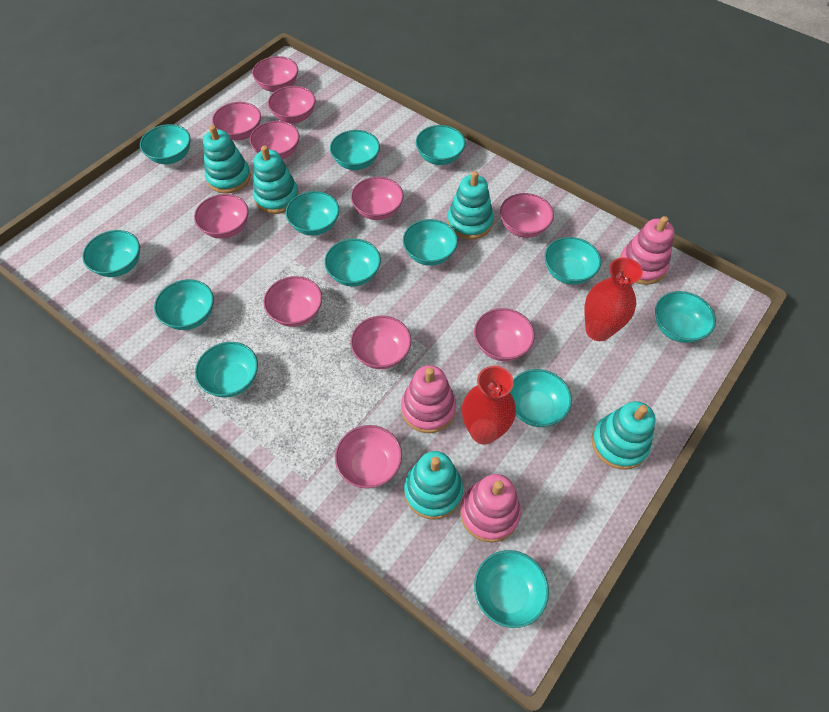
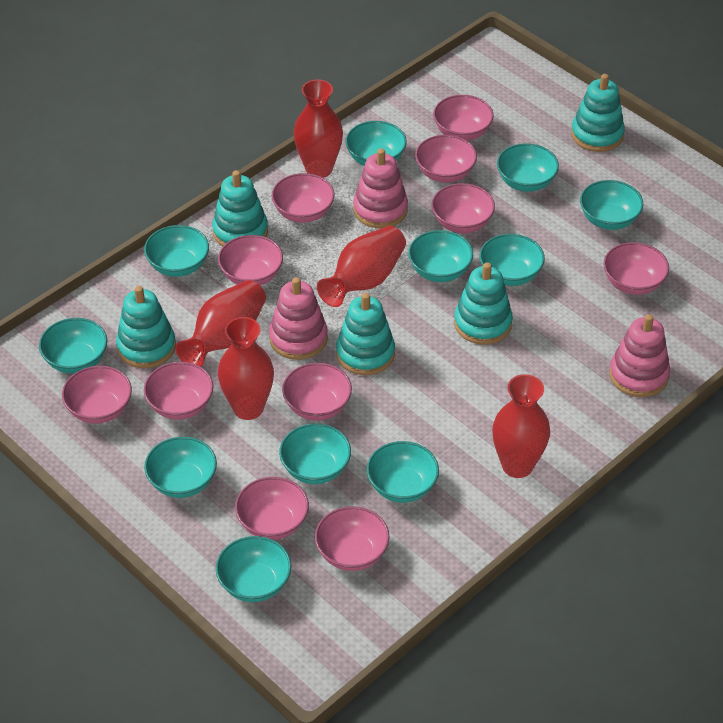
red vase: [462,366,516,445] [584,257,643,341] = 2 -> [176,280,266,367] [218,317,274,420] [294,79,343,178] [317,226,406,307] [492,374,550,478] = 5
turquoise bowl: [82,230,140,277] [140,124,190,164] [154,279,214,330] [195,342,258,398] [286,191,339,236] [324,239,381,287] [330,130,380,170] [403,219,458,266] [416,125,465,165] [474,550,549,628] [510,369,572,427] [544,237,601,285] [655,291,716,343] = 13 -> [39,318,107,374] [144,225,209,277] [144,437,217,498] [216,536,291,602] [279,424,351,484] [345,121,407,166] [367,441,439,503] [408,230,473,282] [480,234,545,286] [497,143,559,192] [580,180,644,230] = 11

